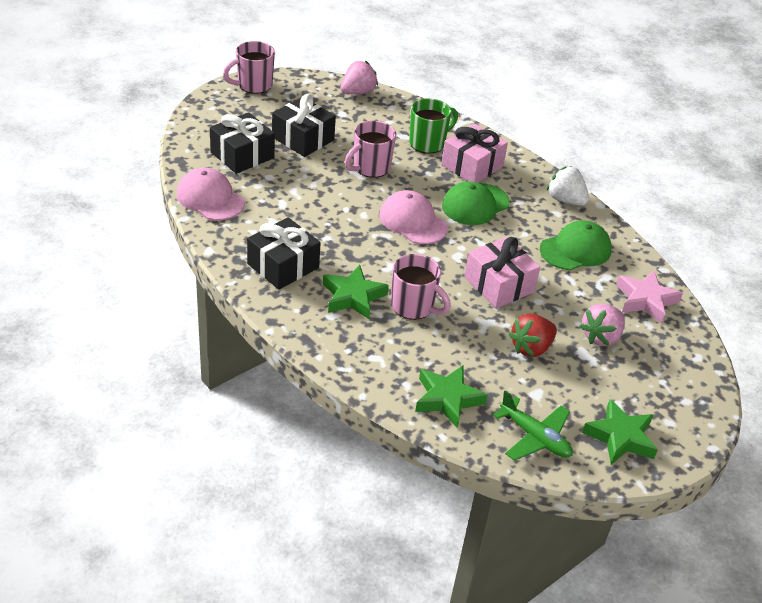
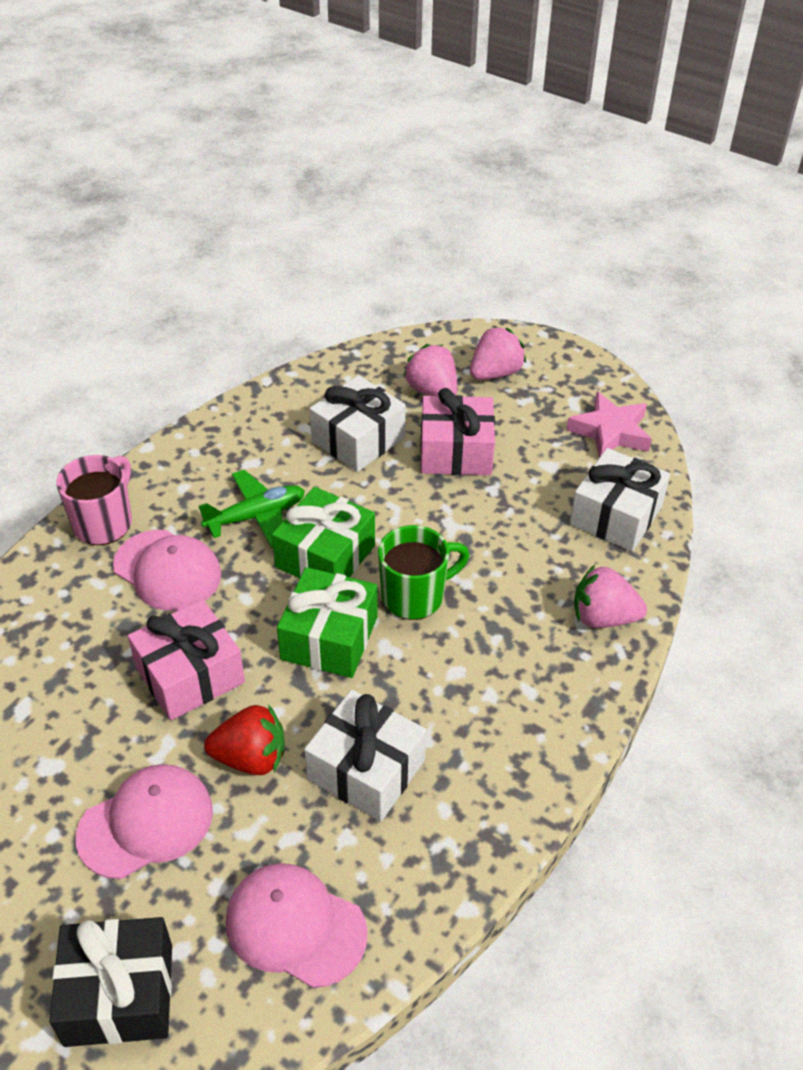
black gift: [210,112,275,174] [247,217,321,290] [272,94,336,157] = 3 -> [49,917,172,1047] = 1
green cap: [442,181,510,225] [540,220,612,270] = 2 -> none = 0
green gift: none = 0 -> [272,487,375,578] [277,567,377,678] = 2
green star: [323,265,389,319] [415,365,488,428] [582,399,658,465] = 3 -> none = 0
pink cap: [177,168,245,220] [379,190,448,244] = 2 -> [75,764,213,879] [113,530,221,611] [226,863,368,988] = 3
pink mug: [223,41,275,94] [345,121,396,178] [391,254,451,320] = 3 -> [56,455,132,545] = 1
pink strawberry: [340,61,378,95] [580,304,625,346] = 2 -> [403,344,457,396] [470,326,526,380] [574,565,647,628] = 3
white gift: none = 0 -> [304,690,426,821] [309,375,406,472] [570,448,670,551] = 3
white strawberry: [547,166,589,206] = 1 -> none = 0

